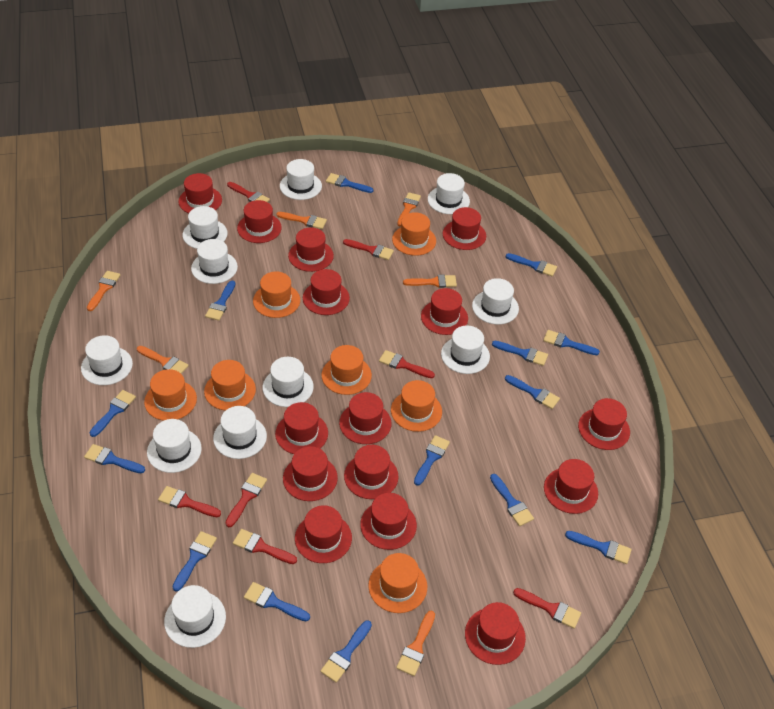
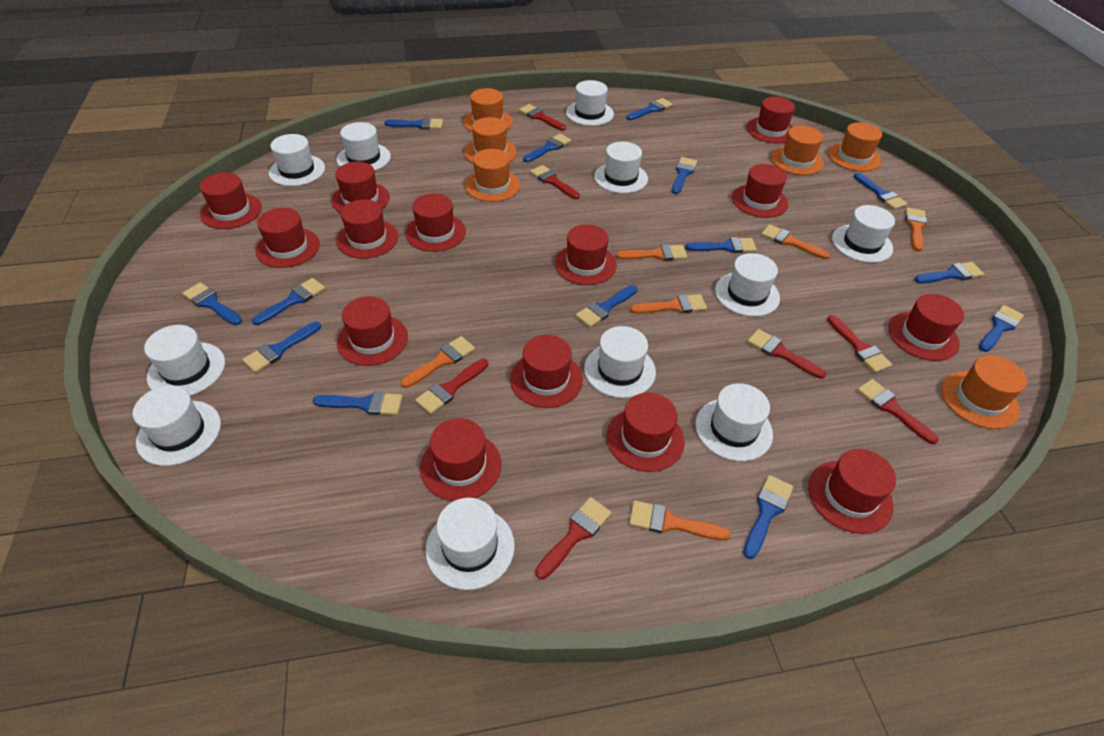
orange hat: [144,369,197,421] [204,360,256,411] [253,272,300,318] [321,345,372,395] [368,553,427,613] [391,380,442,432] [392,212,436,256] = 7 -> [463,88,513,132] [464,117,517,163] [465,149,520,202] [771,126,824,175] [828,122,882,172] [941,355,1027,429] = 6
red hat: [178,173,222,213] [237,200,282,243] [275,402,328,454] [283,446,338,501] [288,227,334,272] [295,505,352,563] [303,269,350,315] [339,392,391,444] [344,445,399,499] [360,493,417,550] [421,288,468,335] [443,207,486,250] [465,602,526,665] [544,459,598,514] [578,398,630,450] = 15 -> [200,172,262,229] [256,208,320,268] [332,162,390,213] [336,199,398,259] [337,296,408,366] [406,194,466,252] [420,418,502,501] [510,335,583,408] [555,224,617,285] [607,393,685,472] [732,164,788,218] [746,97,795,144] [808,449,896,534] [888,294,964,361] = 14

